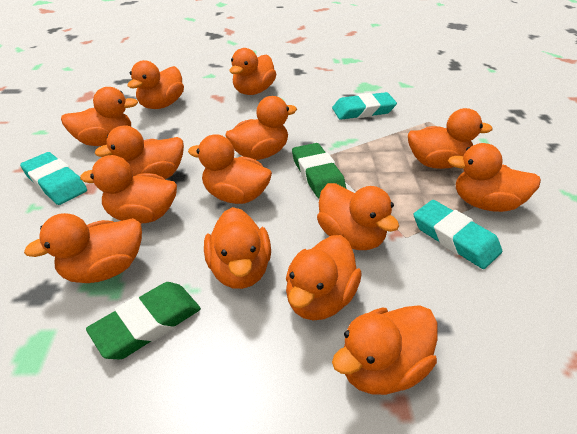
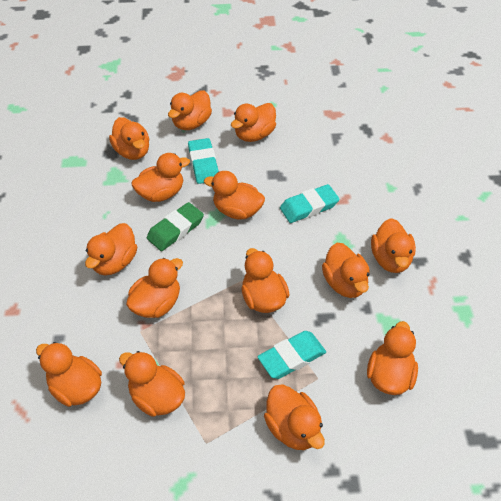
green eraser: [86,282,201,359] [292,143,346,198] = 2 -> [147,202,204,251] = 1

